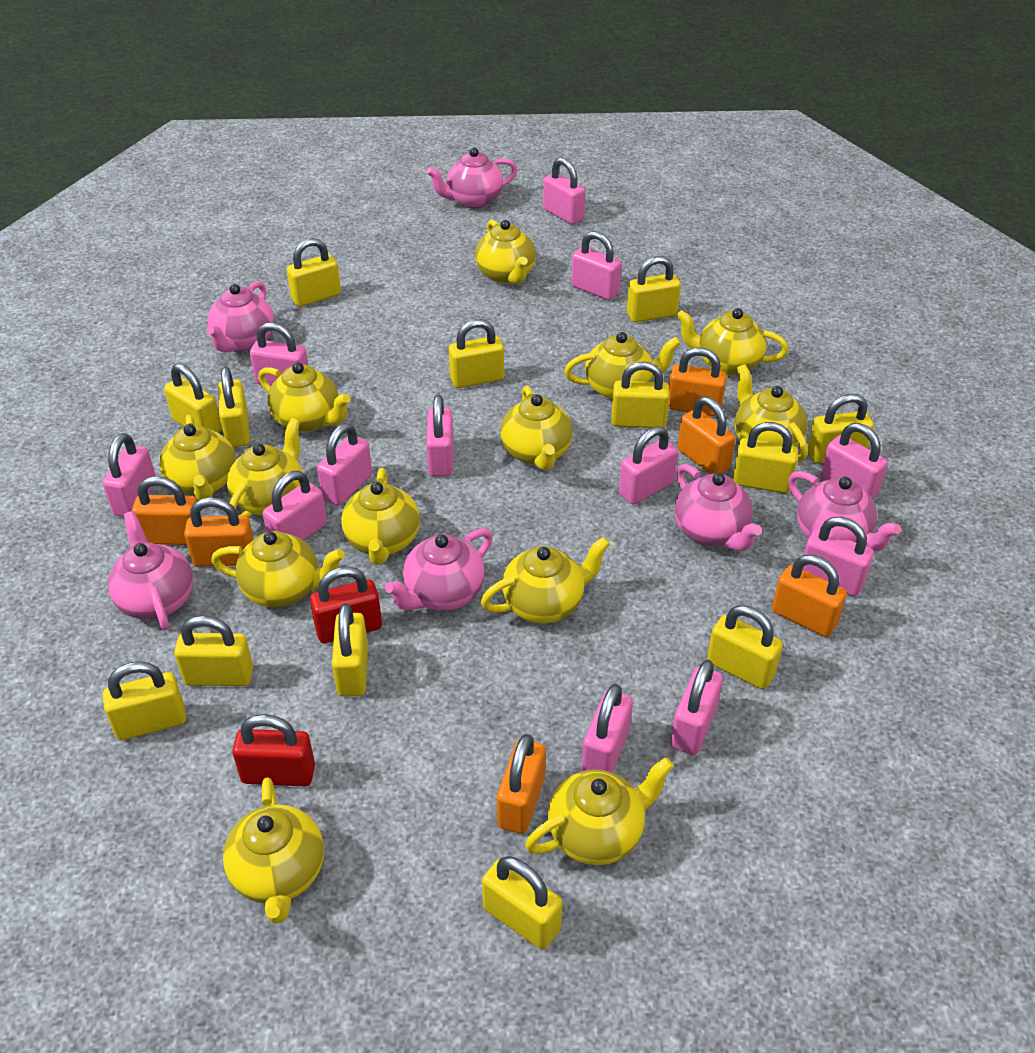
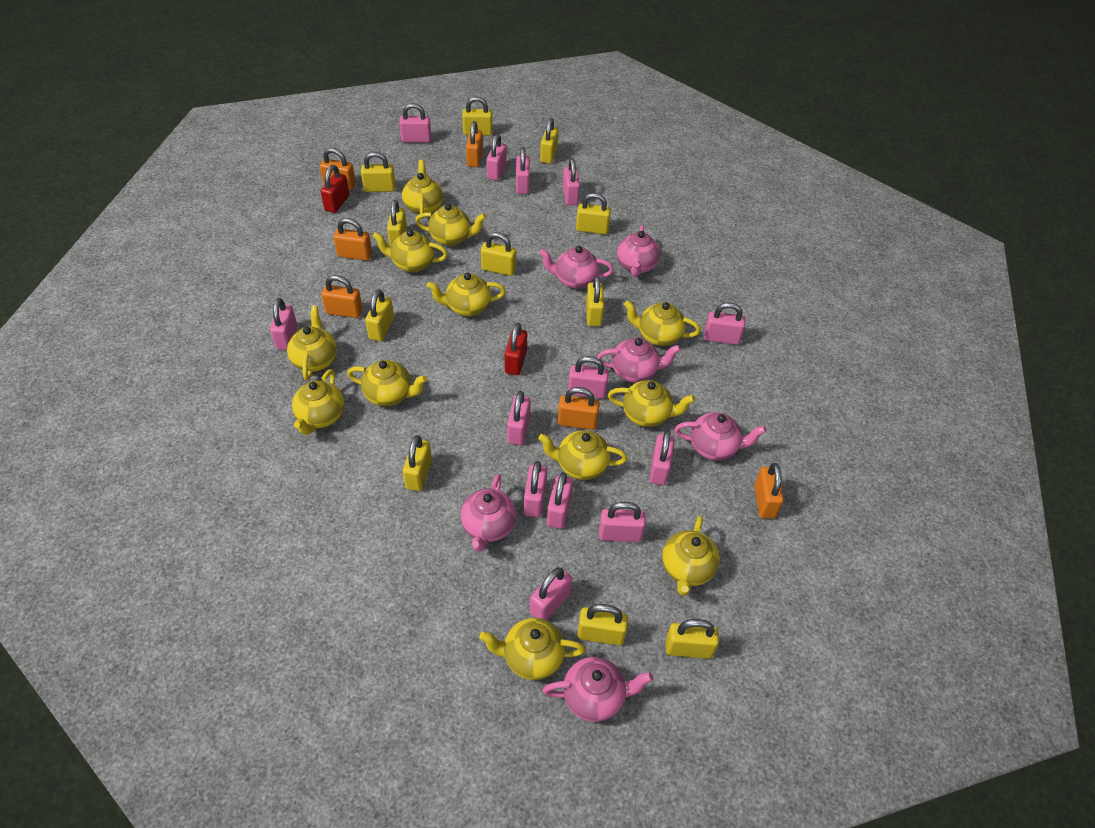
pink padlock: [103,433,156,517] [250,322,308,386] [263,471,327,541] [317,423,372,506] [426,395,454,477] [543,157,585,225] [571,231,622,300] [582,684,633,772] [619,426,678,505] [670,660,723,755] [803,517,874,596] [821,423,888,499] = 12 -> [270,298,297,350] [399,103,431,142] [486,134,507,181] [507,391,531,445] [516,147,530,194] [524,461,547,517] [530,567,572,620] [547,472,573,529] [563,158,580,205] [568,356,609,399] [599,502,646,542] [649,430,675,485] [704,302,745,345] = 13
yellow padlock: [102,661,186,740] [164,363,222,433] [174,615,253,686] [218,367,250,447] [286,238,341,307] [332,603,368,697] [449,319,504,388] [482,856,562,949] [611,361,670,428] [627,256,681,322] [707,605,783,689] [733,422,798,493] [808,394,874,463] = 13 -> [361,152,395,192] [365,289,394,341] [387,200,407,246] [403,435,432,491] [462,96,493,136] [481,232,516,276] [540,118,559,164] [576,193,611,234] [577,604,628,645] [586,275,604,326] [666,619,719,659] = 11
yellow teapot: [160,415,236,500] [211,531,345,607] [223,777,324,924] [227,418,302,518] [258,362,351,432] [341,468,420,565] [475,220,536,284] [481,537,610,624] [500,386,573,471] [525,757,674,865] [564,332,681,400] [676,308,789,376] [735,364,808,462] = 13 -> [287,306,337,380] [292,369,344,435] [347,360,427,406] [373,229,448,273] [402,160,443,219] [415,203,486,246] [427,273,506,316] [479,618,585,680] [538,430,628,480] [608,380,695,427] [624,301,701,346] [662,516,720,596] = 12

